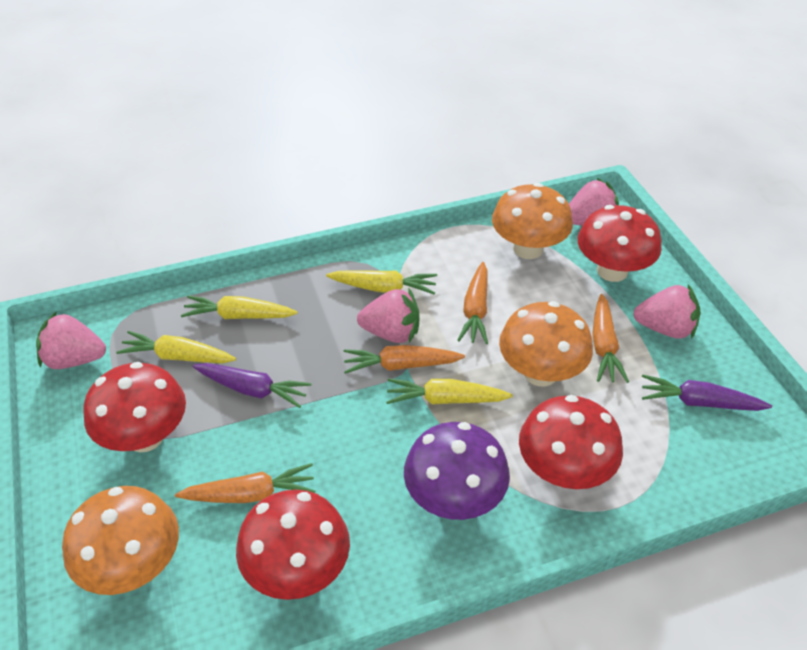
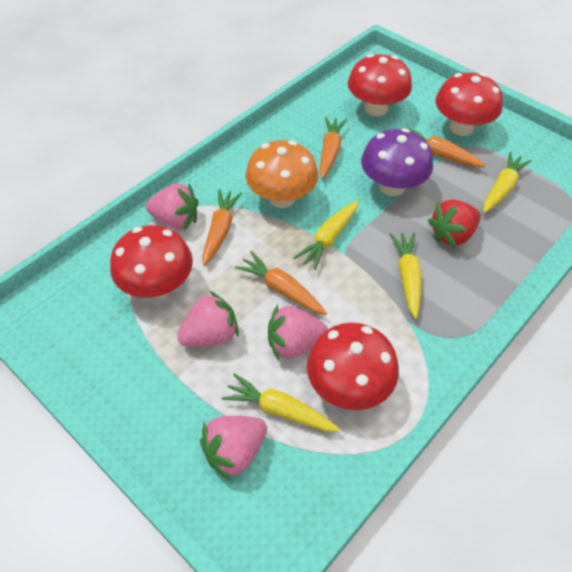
orange mushroom: [62,486,179,595] [492,183,573,259] [499,301,593,387] = 3 -> [246,140,318,208] = 1
purple carrot: [192,363,311,408] [642,375,772,411] = 2 -> none = 0
red strawberry: none = 0 -> [428,200,481,248] = 1

